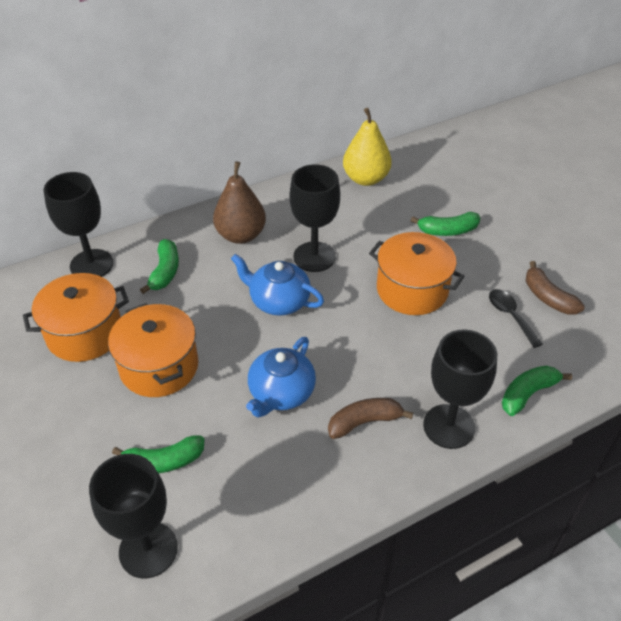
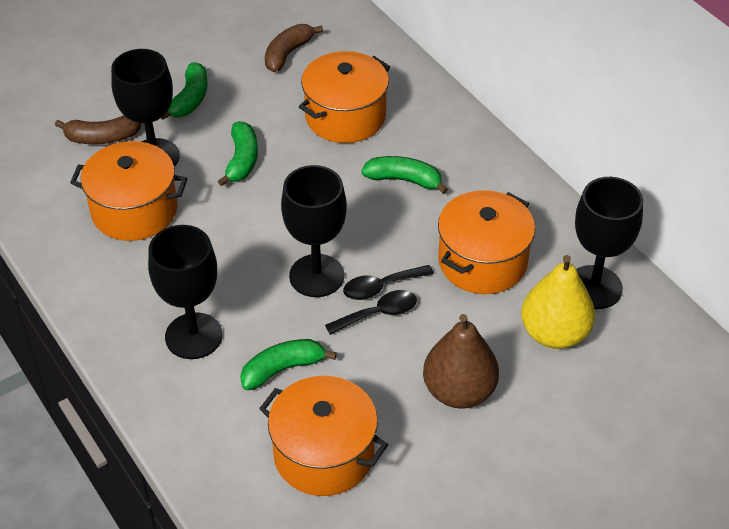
black spoon: [489,289,542,348] = 1 -> [325,290,417,335] [343,265,434,300] = 2
blue teapot: [231,254,324,316] [246,337,316,417] = 2 -> none = 0
orange pot: [23,273,129,362] [108,303,198,397] [369,232,465,315] = 3 -> [70,141,188,241] [259,376,388,496] [299,51,390,143] [438,190,535,294] = 4

